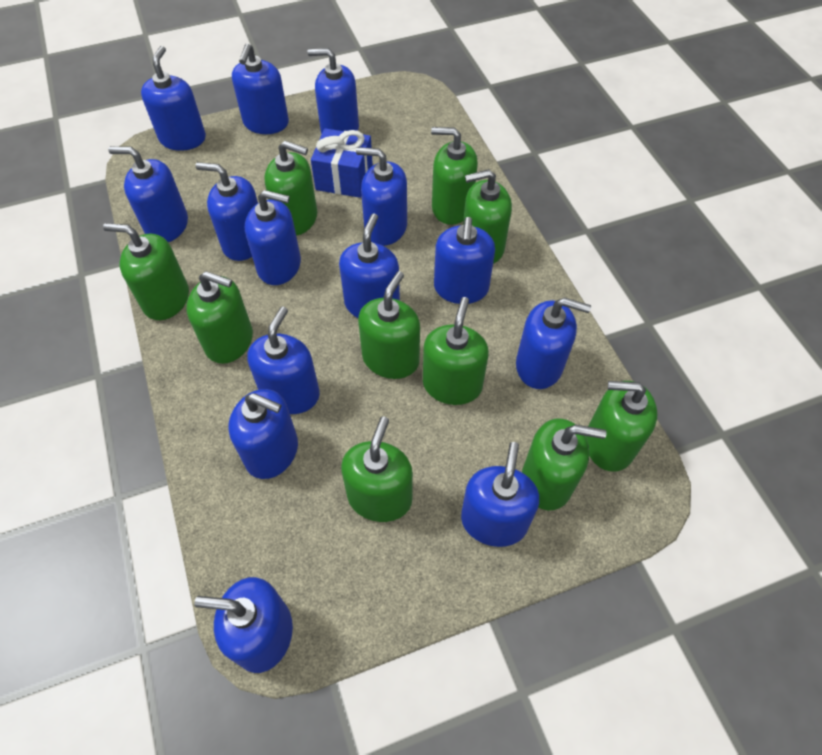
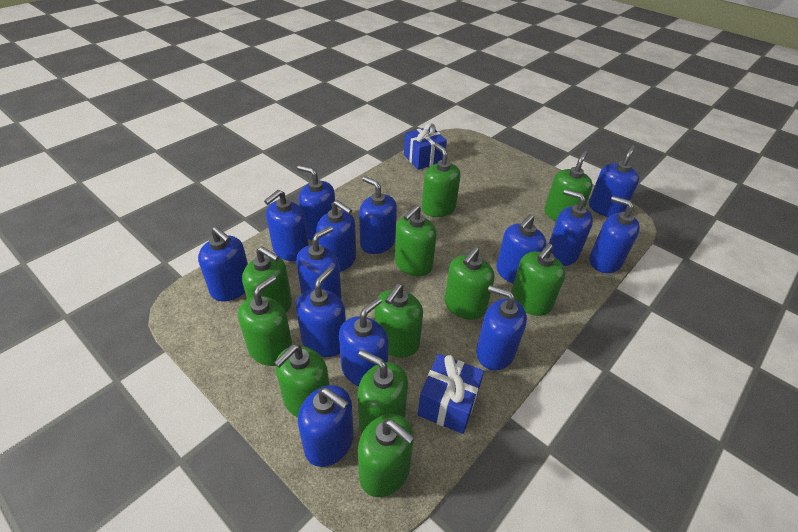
blue gift: [311,128,373,198] = 1 -> [404,123,447,170] [418,354,484,434] = 2
green soap dispenser: [103,223,189,320] [186,271,253,364] [264,141,317,236] [341,416,413,522] [358,271,420,379] [423,297,489,405] [431,127,478,225] [463,169,512,264] [522,418,607,510] [586,381,657,471] = 10 -> [238,275,292,366] [242,247,292,313] [274,344,329,418] [358,350,408,433] [358,414,414,497] [374,284,423,358] [395,205,437,276] [422,143,461,217] [444,247,494,320] [511,243,565,316] [544,151,593,221] = 11

